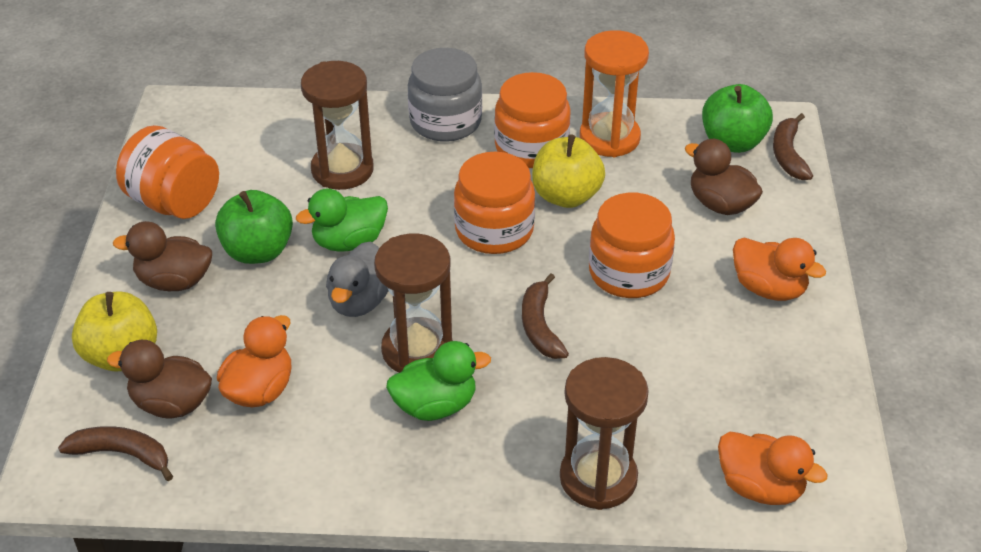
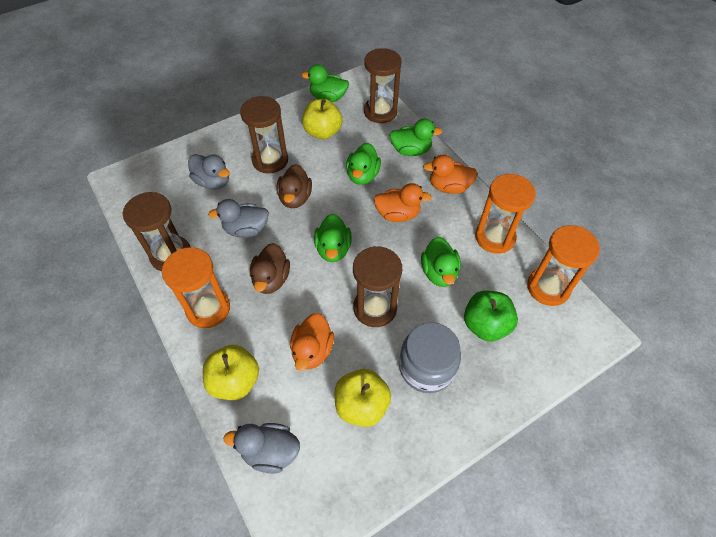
brown banana: [58,426,173,481] [522,273,569,359] [773,113,813,180] = 3 -> none = 0
brown duck: [107,340,212,419] [113,221,212,291] [685,139,763,215] = 3 -> [250,243,290,294] [276,164,312,208] = 2
brown hourglass: [301,61,374,190] [374,234,453,373] [560,357,649,510] = 3 -> [122,192,190,271] [240,96,288,173] [353,246,402,327] [364,48,401,123] = 4
green apple: [215,190,293,264] [702,84,773,153] = 2 -> [464,291,518,341] = 1
green duck: [296,189,388,252] [386,341,491,421] = 2 -> [301,64,349,102] [314,214,352,262] [346,143,381,185] [389,119,442,156] [421,237,461,287] = 5
grey duck: [326,241,389,317] = 1 -> [188,154,230,189] [208,199,269,238] [223,423,300,473] = 3
orange hourglass: [580,30,649,157] = 1 -> [162,247,230,328] [475,174,536,254] [527,225,600,306] = 3
orange jar: [116,125,219,219] [454,152,535,254] [494,72,571,168] [589,193,675,298] = 4 -> none = 0
yellow apple: [72,291,157,371] [532,134,605,208] = 2 -> [203,345,259,400] [302,99,343,139] [334,369,391,427] = 3

